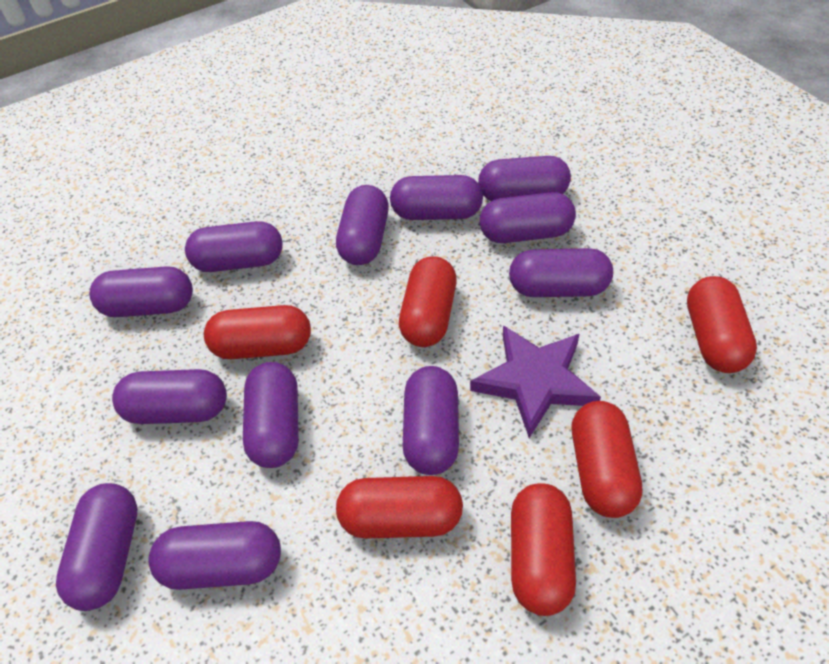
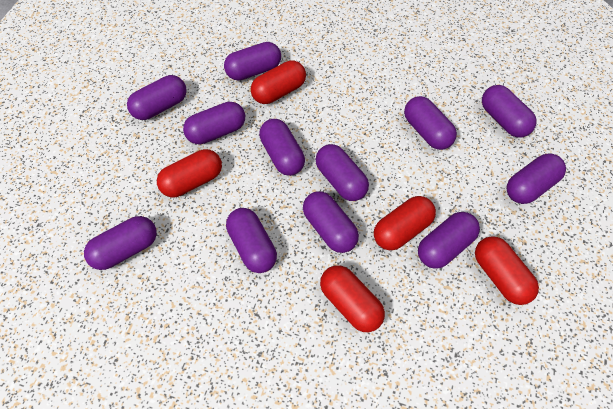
purple star: [470,325,601,438] = 1 -> none = 0
red capsule: [204,305,311,359] [336,476,463,539] [399,256,457,347] [511,483,576,616] [572,401,642,518] [687,276,757,373] = 6 -> [157,149,222,197] [251,60,306,104] [320,265,385,332] [374,196,436,250] [475,236,539,305] = 5

